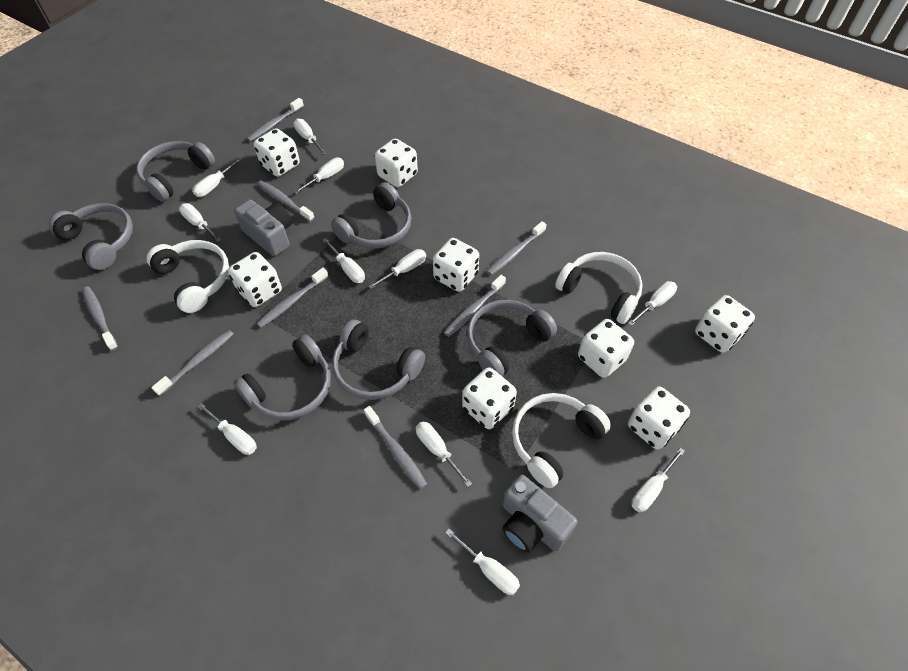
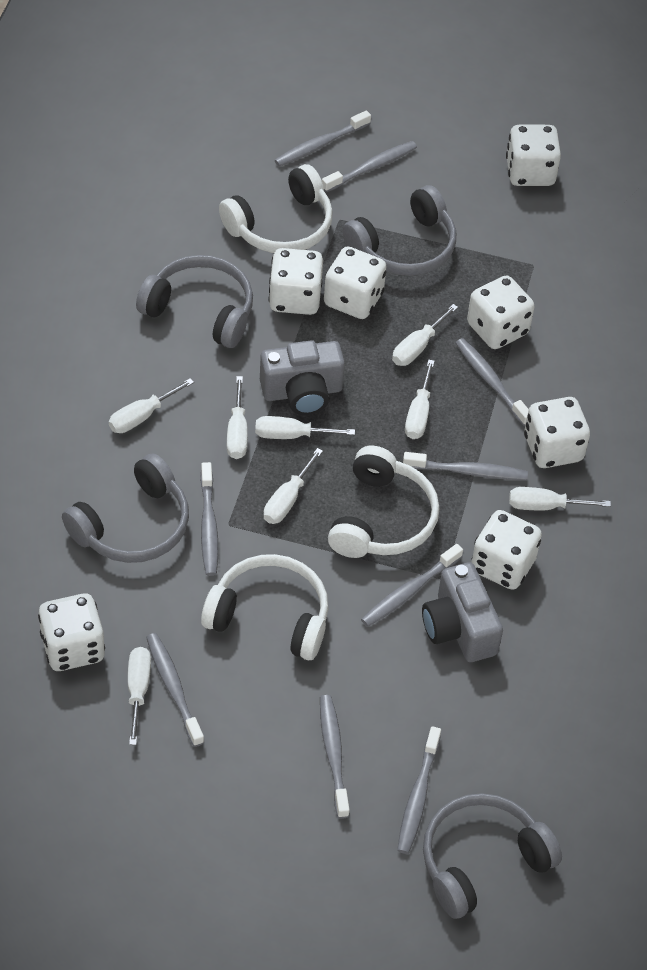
grey headphones: [49,203,133,270] [136,141,215,202] [234,334,331,421] [331,182,412,249] [332,320,425,400] [467,300,557,377] = 6 -> [62,453,189,563] [136,255,253,348] [342,185,456,276] [423,793,562,919] = 4
grey toothbrush: [82,286,118,351] [151,330,234,396] [247,98,304,142] [256,268,328,328] [257,180,315,222] [364,406,427,489] [444,275,506,337] [487,221,547,275] = 8 -> [146,633,204,747] [200,462,218,576] [275,110,371,167] [320,695,350,819] [322,141,417,193] [361,544,463,627] [397,726,441,854] [403,452,528,480] [456,338,529,426] = 9
white dice: [228,252,282,307] [254,128,300,177] [375,139,418,187] [433,238,479,292] [462,367,517,429] [578,319,634,378] [628,386,690,449] [695,295,755,353] = 8 -> [38,593,105,671] [269,248,323,315] [324,246,387,319] [467,275,534,349] [471,510,542,590] [506,125,561,186] [524,397,590,468] = 7
white screwdriver: [179,203,222,242] [192,158,242,197] [197,403,257,455] [293,119,327,155] [294,158,344,194] [322,238,365,283] [368,249,426,289] [416,422,472,487] [445,528,520,595] [628,281,677,326] [631,448,685,512] = 11 -> [109,378,194,433] [128,647,151,745] [227,376,248,459] [255,416,355,439] [263,448,323,524] [392,304,458,366] [405,359,435,439] [509,487,611,510] = 8

